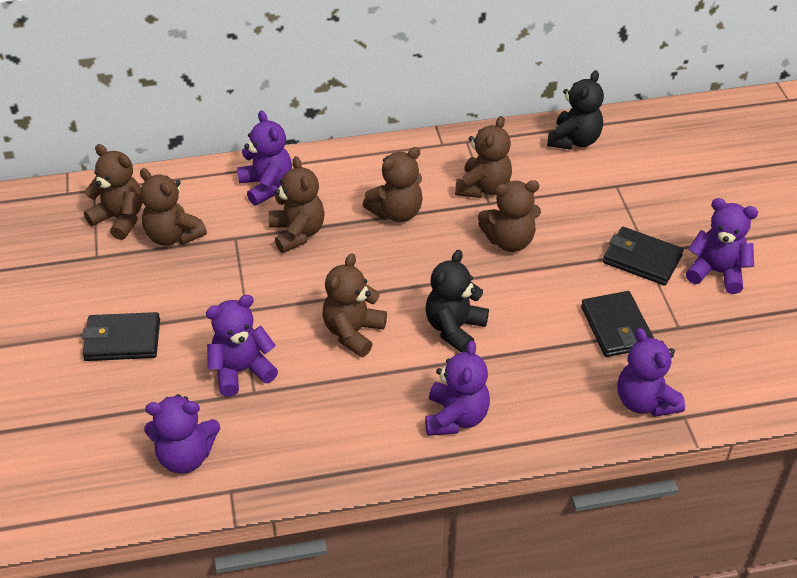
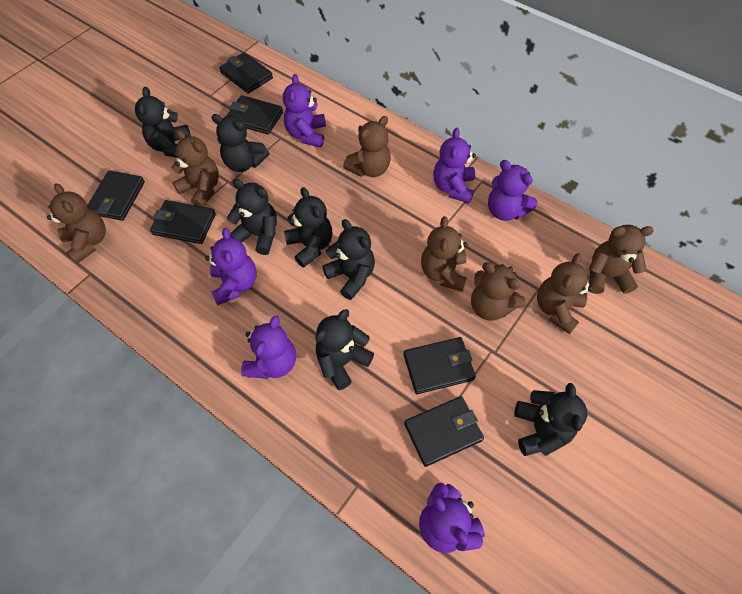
black teddy bear: [426,250,489,353] [547,70,604,150] = 2 -> [135,87,191,158] [211,114,269,172] [227,179,277,255] [284,187,332,268] [315,309,374,390] [322,219,375,300] [514,383,587,456] = 7
black wallet: [82,312,160,361] [581,291,654,357] [603,227,684,286] = 3 -> [87,170,145,221] [150,200,216,244] [219,52,273,94] [226,95,283,135] [403,337,476,394] [404,396,484,467] = 6

